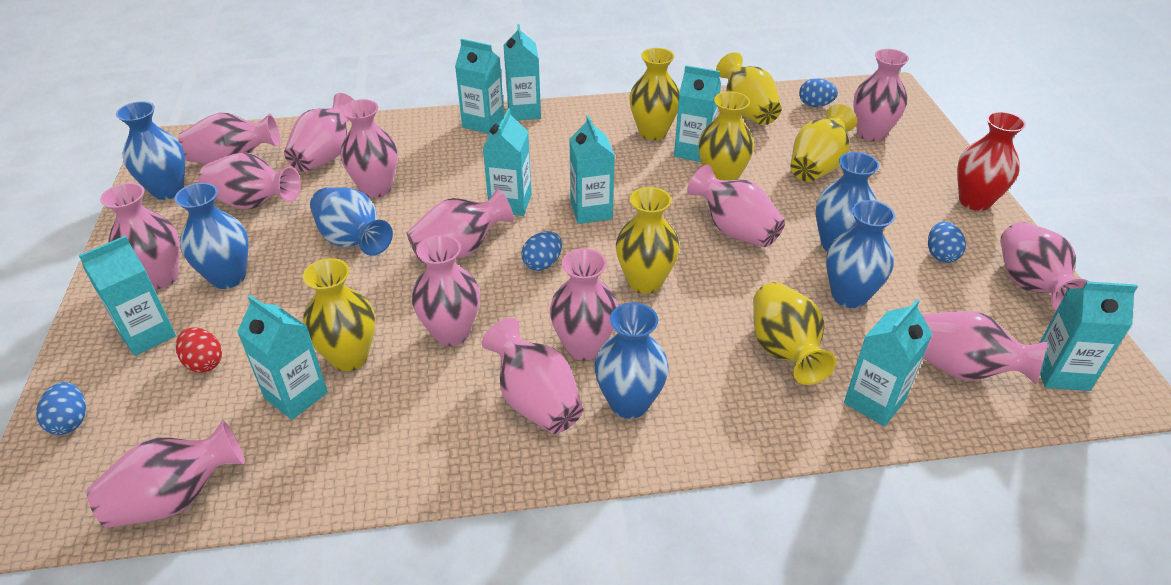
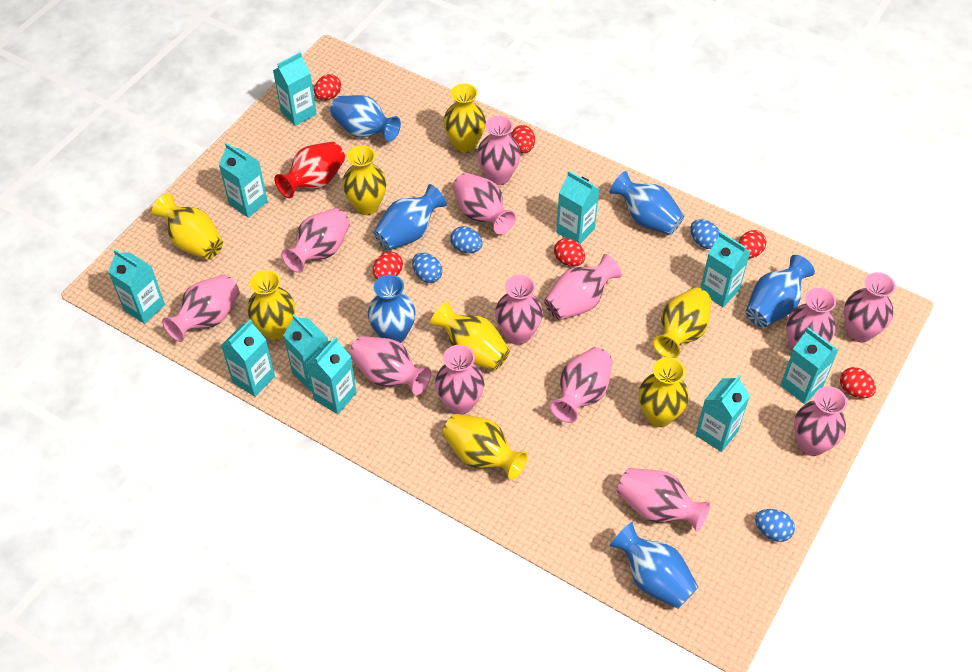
pink vase: [87,420,245,528] [100,183,179,289] [178,113,280,164] [199,152,301,209] [284,93,354,172] [340,99,398,198] [407,188,514,263] [412,235,480,346] [482,318,583,434] [550,248,618,360] [687,165,785,247] [853,49,909,141] [922,311,1047,384] [1000,222,1088,311] = 14 -> [162,275,240,342] [281,208,350,273] [350,336,431,395] [435,345,485,415] [453,173,516,234] [477,116,521,185] [495,275,543,345] [544,254,622,320] [550,347,612,423] [617,468,710,532] [786,288,836,351] [794,386,847,456] [844,272,895,342] = 13
red egg: [176,327,222,373] = 1 -> [314,74,341,100] [373,252,403,279] [511,125,535,153] [554,238,585,266] [738,230,766,259] [840,367,876,398] = 6
turquoise carton: [78,235,176,356] [237,295,328,420] [455,39,504,134] [483,108,532,216] [504,24,541,121] [569,115,615,224] [674,65,721,162] [844,299,932,426] [1040,281,1138,391] = 9 -> [108,249,165,324] [219,143,268,218] [221,319,275,397] [273,52,317,126] [283,314,328,391] [306,336,357,414] [556,171,599,244] [695,375,750,452] [701,232,751,307] [780,327,838,404] = 10
yellow vase: [303,258,375,371] [616,187,680,294] [629,48,680,140] [698,91,754,180] [716,52,782,125] [753,282,836,385] [791,104,857,182] = 7 -> [152,194,223,260] [247,270,295,340] [342,145,387,215] [430,301,510,371] [443,84,486,153] [443,414,528,480] [638,357,689,427] [653,287,711,358] = 8

